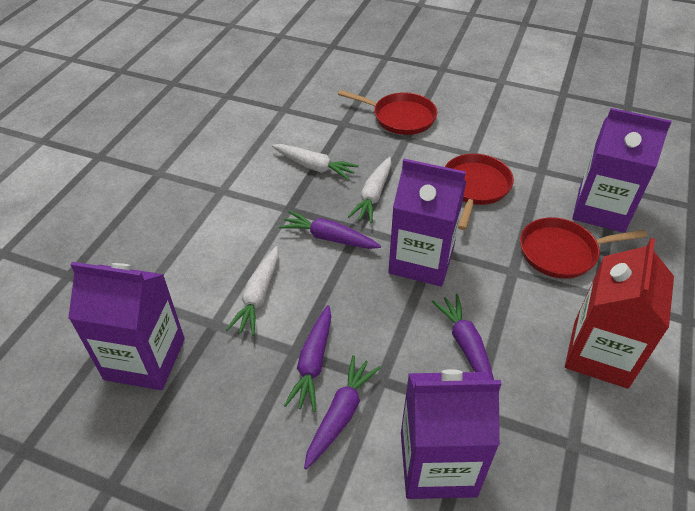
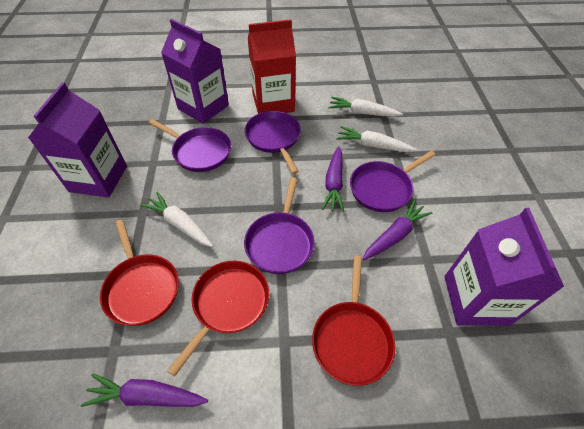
purple carrot: [279,210,381,249] [284,305,331,412] [304,355,381,469] [432,294,494,380] = 4 -> [81,374,208,407] [322,146,344,212] [363,200,433,260] = 3
purple carton: [68,262,185,390] [388,159,466,287] [401,369,501,499] [572,108,672,233] = 4 -> [28,82,127,198] [161,19,229,124] [444,208,564,326] = 3
purple pan: none = 0 -> [148,119,231,172] [244,111,301,174] [244,177,315,274] [350,151,435,212] = 4

